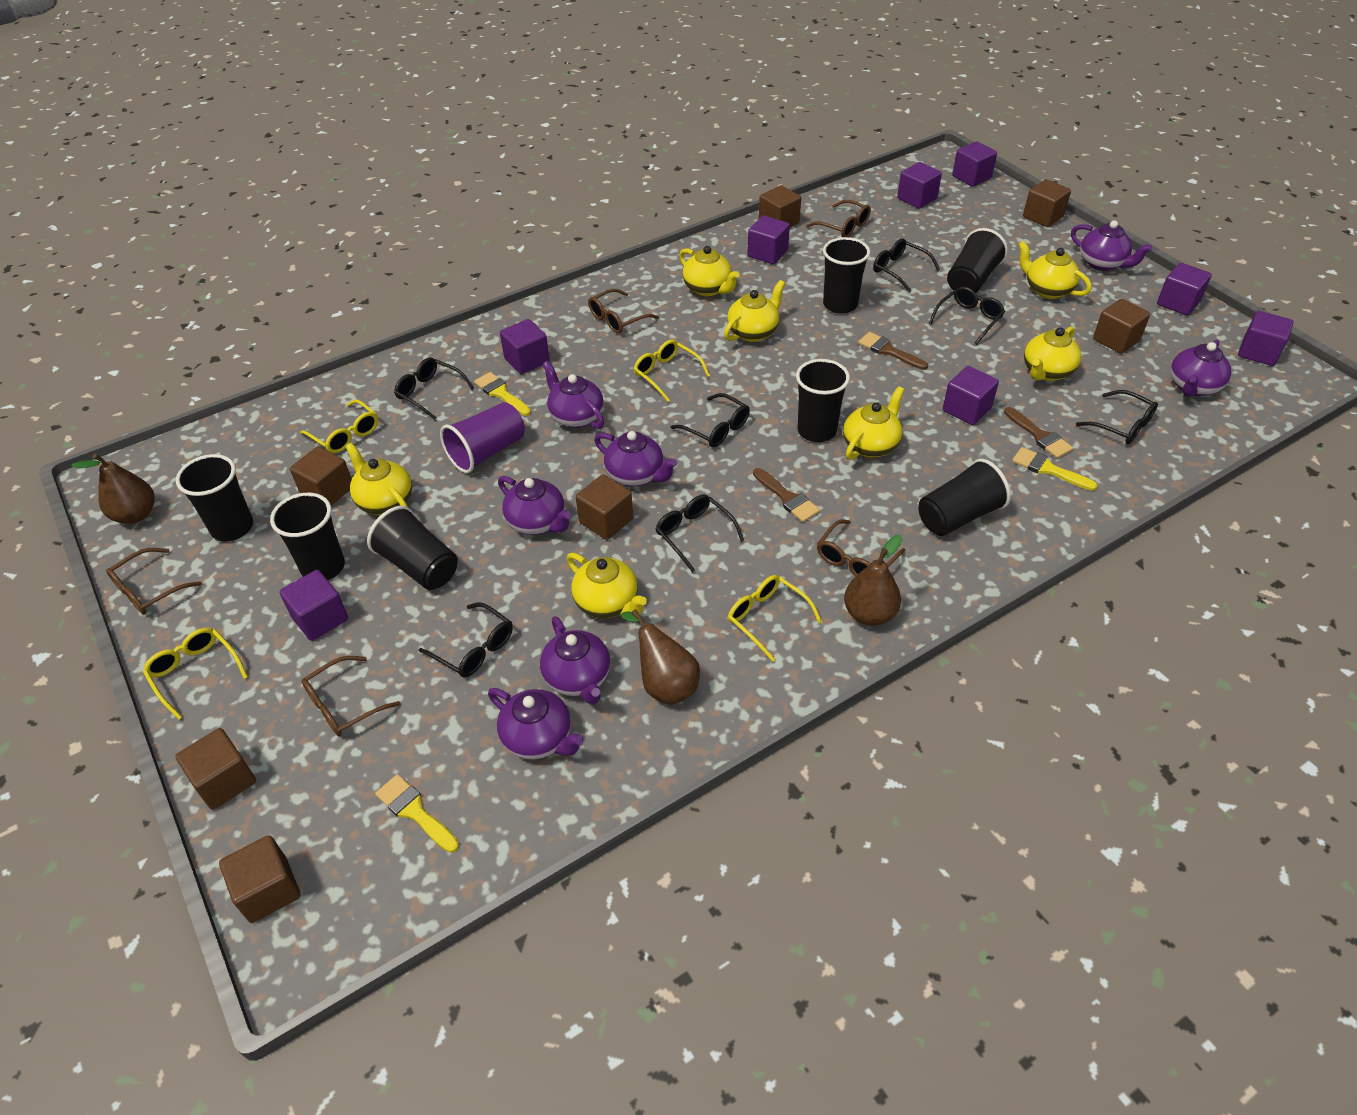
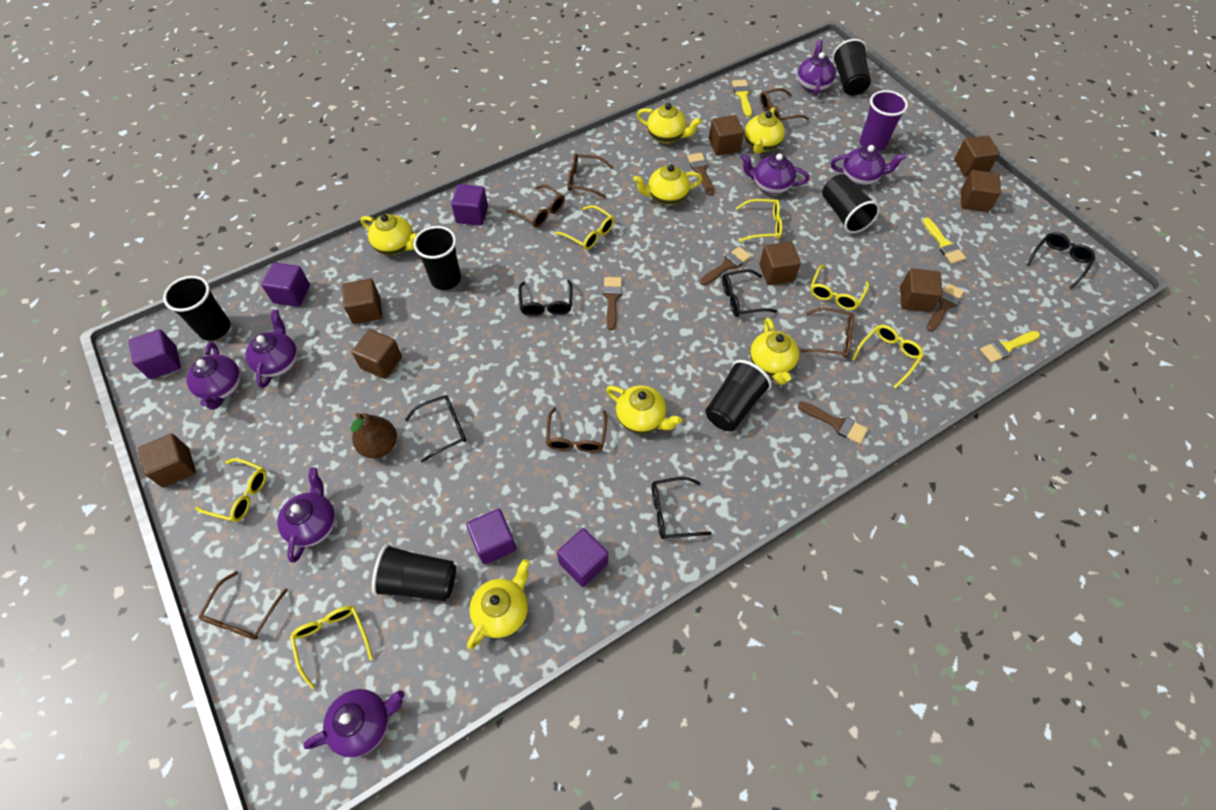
black cup: [176,454,253,542] [270,493,345,580] [367,506,458,590] [796,359,850,442] [823,237,870,314] [919,459,1011,536] [947,228,1008,293] = 7 -> [163,276,230,341] [372,544,456,601] [413,226,461,290] [705,360,772,431] [822,174,880,233] [832,39,871,95] = 6
black glasses: [394,357,474,420] [419,602,513,678] [655,494,744,572] [671,393,750,447] [873,239,940,292] [929,286,1005,344] [1076,390,1158,444] = 7 -> [405,395,466,463] [519,280,572,316] [652,477,712,539] [722,269,777,317] [1027,232,1095,289] = 5
brown brush: [753,468,820,522] [858,332,928,370] [1004,407,1073,458] = 3 -> [603,277,622,330] [687,153,714,196] [700,246,751,286] [798,401,868,444] [927,283,964,332] = 5
brown cube: [175,728,256,810] [219,835,301,923] [290,446,352,506] [576,474,633,540] [759,185,801,227] [1023,179,1071,227] [1093,298,1150,354] = 7 -> [138,434,196,488] [342,279,382,324] [352,329,402,379] [709,115,744,156] [759,241,801,285] [900,268,943,312] [954,136,1000,176] [961,170,1001,212] = 8
brown glasses: [106,548,202,614] [301,656,401,736] [588,289,659,334] [806,200,871,237] [817,519,905,577] = 5 -> [198,571,288,640] [506,184,565,228] [546,407,607,453] [567,154,613,198] [760,88,809,121] [800,307,854,358] = 6
brown pear: [71,453,155,524] [621,609,700,705] [844,535,902,626] = 3 -> [351,413,397,458] = 1
purple cube: [279,570,348,641] [500,319,550,374] [747,216,790,264] [897,162,942,209] [943,366,999,425] [952,141,997,187] [1157,263,1212,316] [1238,311,1294,366] = 8 -> [129,329,181,379] [261,263,310,307] [451,184,488,226] [466,509,516,565] [557,528,608,587] = 5
yellow glasses: [143,628,248,720] [300,399,378,453] [634,340,710,402] [728,575,822,662] = 4 -> [195,458,267,522] [290,606,373,689] [555,205,614,250] [736,199,782,242] [810,265,869,310] [851,325,924,389] = 6

